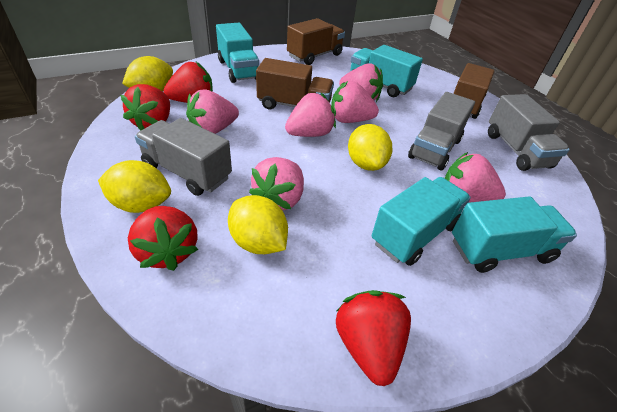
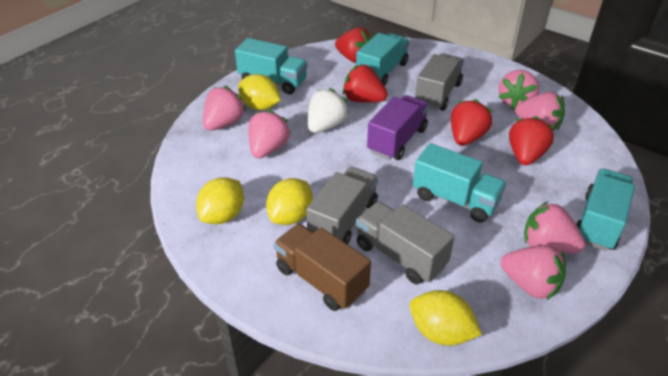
brown truck: [256,58,334,109] [287,18,345,65] [453,63,494,119] = 3 -> [274,224,371,311] = 1
purple truck: none = 0 -> [367,95,429,160] = 1
white strawberry: none = 0 -> [308,88,349,133] = 1

